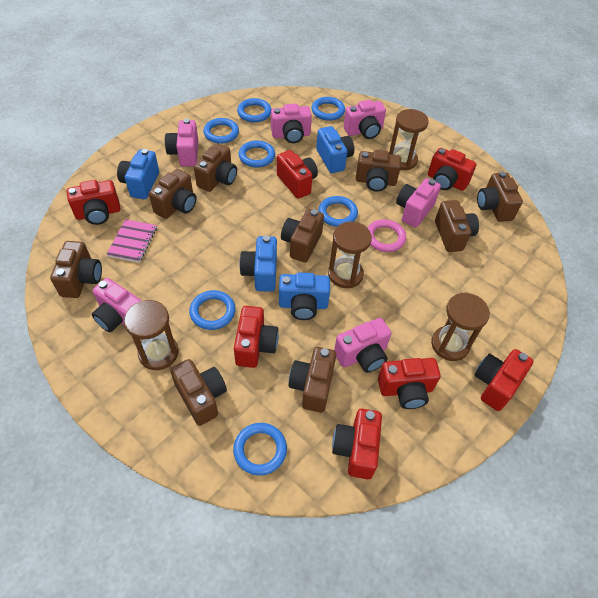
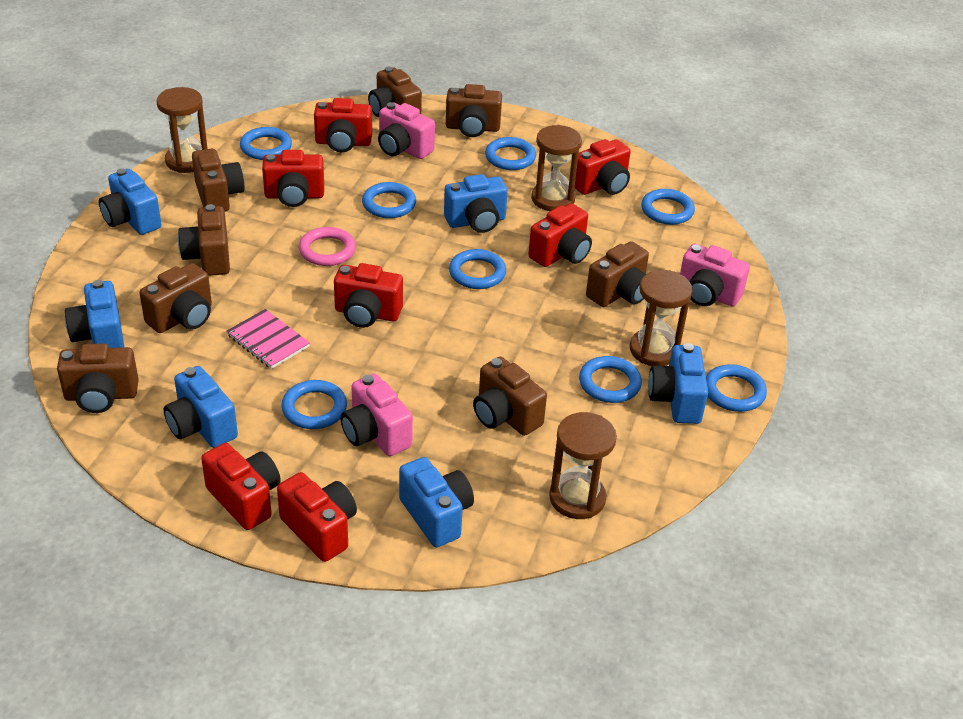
blue camera: [117,149,159,199] [239,235,277,292] [279,272,330,320] [316,126,354,173] = 4 -> [65,280,124,348] [99,168,162,235] [164,366,238,448] [399,457,474,547] [444,174,508,233] [648,343,708,424] = 6
blue ring: [189,290,236,330] [203,118,239,144] [233,423,287,476] [237,98,271,122] [239,140,275,167] [311,97,345,121] [318,196,358,227] = 7 -> [240,127,292,160] [281,380,347,429] [362,182,416,218] [449,249,506,289] [485,137,536,170] [579,356,642,403] [641,189,695,225] [706,364,767,412] = 8
brown camera: [50,241,102,298] [149,169,196,219] [170,359,227,426] [194,143,237,192] [281,209,324,263] [288,347,336,413] [356,150,401,192] [435,200,479,252] [477,171,523,222] = 9 -> [57,343,139,413] [139,263,212,333] [178,204,230,276] [192,149,245,212] [368,67,422,117] [446,84,502,137] [473,357,547,436] [586,241,649,307] = 8
pink camera: [92,278,142,332] [165,119,198,167] [271,104,312,143] [334,318,391,373] [344,100,386,139] [396,178,441,228] = 6 -> [340,374,413,456] [378,102,435,159] [680,244,750,307] = 3

